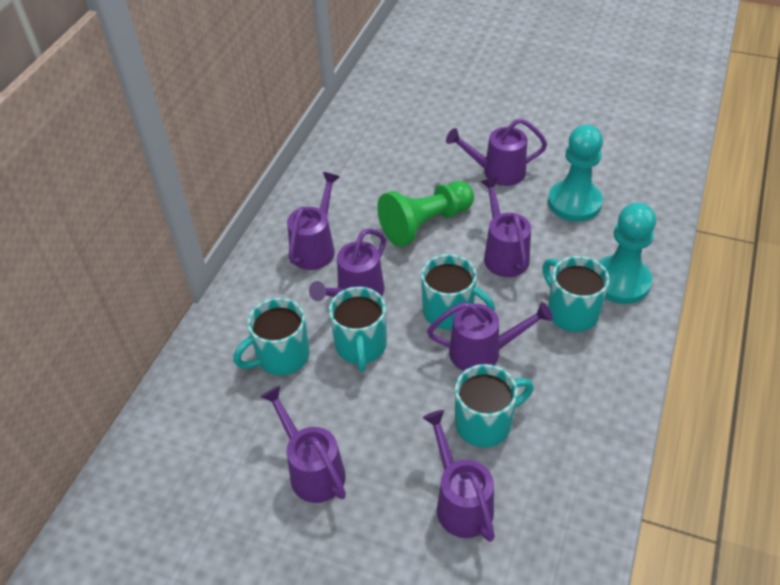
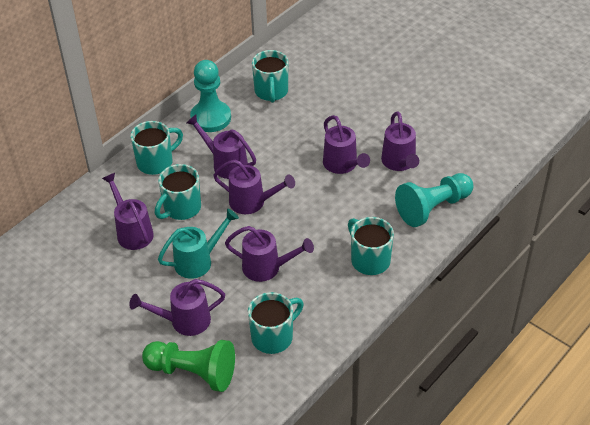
turquoise watering can: none = 0 -> [158,209,239,279] = 1

